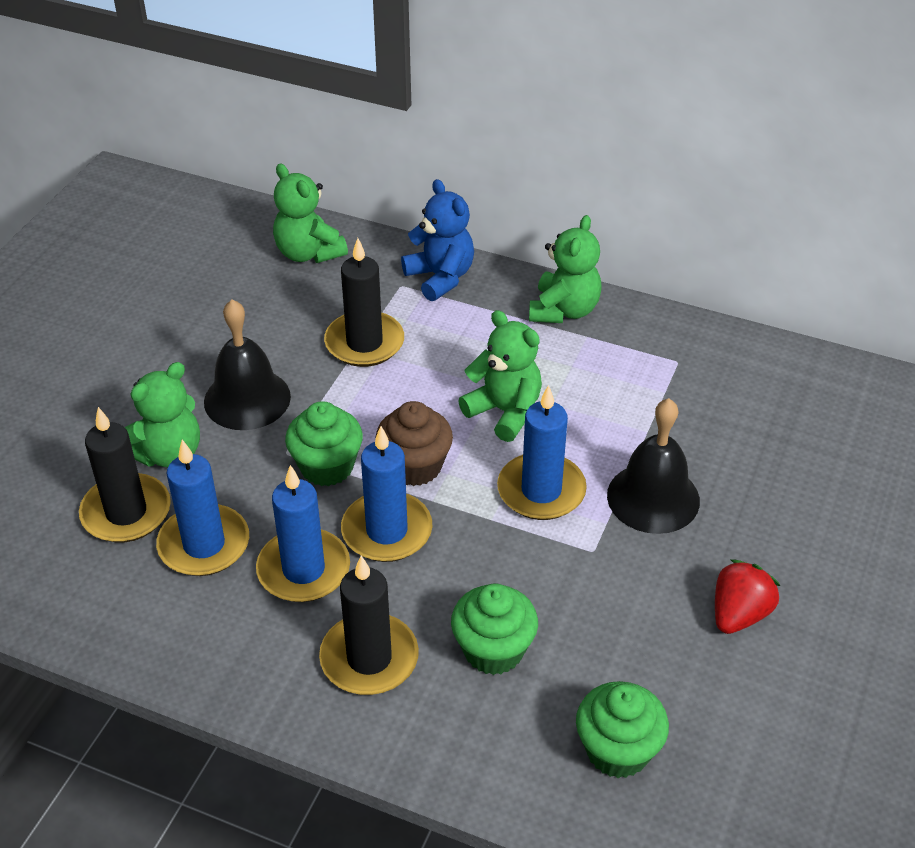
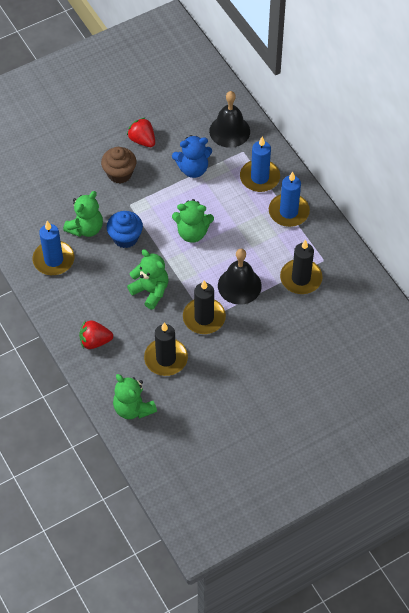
blue candle: [156,440,249,576] [256,465,350,602] [341,426,432,562] [497,385,587,520] = 4 -> [33,221,74,275] [240,137,280,192] [269,172,310,227] = 3
blue cupcake: none = 0 -> [107,211,143,248] = 1
green cupcake: [285,401,363,486] [451,583,538,675] [576,681,669,778] = 3 -> none = 0
red strawberry: [715,559,780,634] = 1 -> [79,320,113,349] [127,117,155,147] = 2

